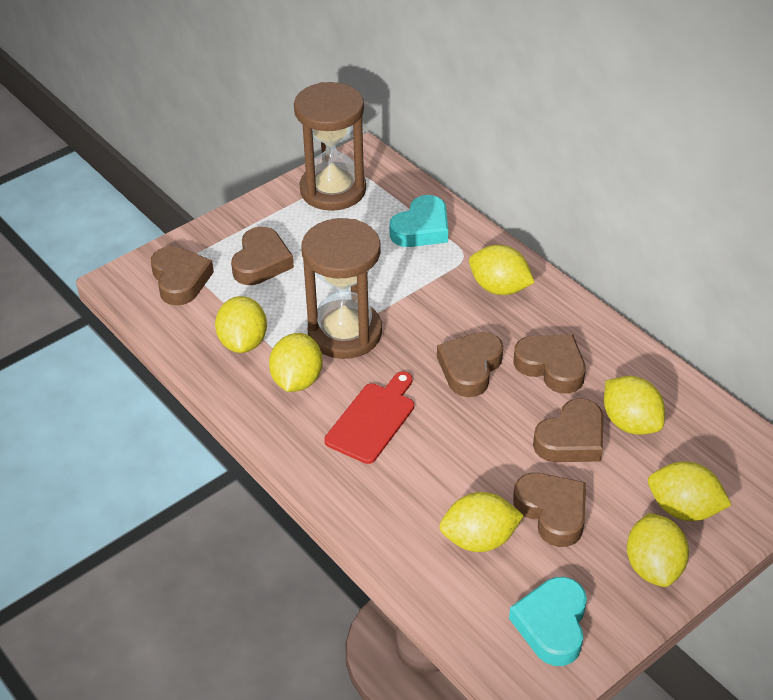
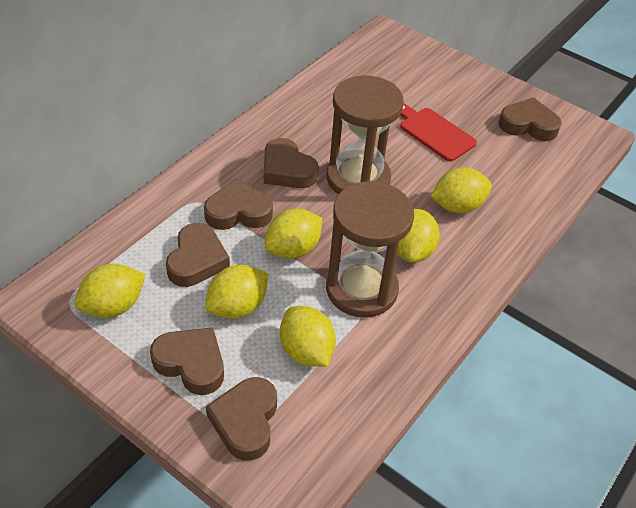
turquoise heart: [390,195,448,247] [509,577,587,666] = 2 -> none = 0
yellow lemon: [215,296,267,353] [269,333,323,392] [439,492,524,552] [469,245,535,295] [604,376,665,435] [627,513,689,587] [648,461,732,521] = 7 -> [74,264,146,318] [205,265,268,319] [265,209,322,259] [280,306,336,367] [397,209,440,263] [430,168,492,213] = 6

